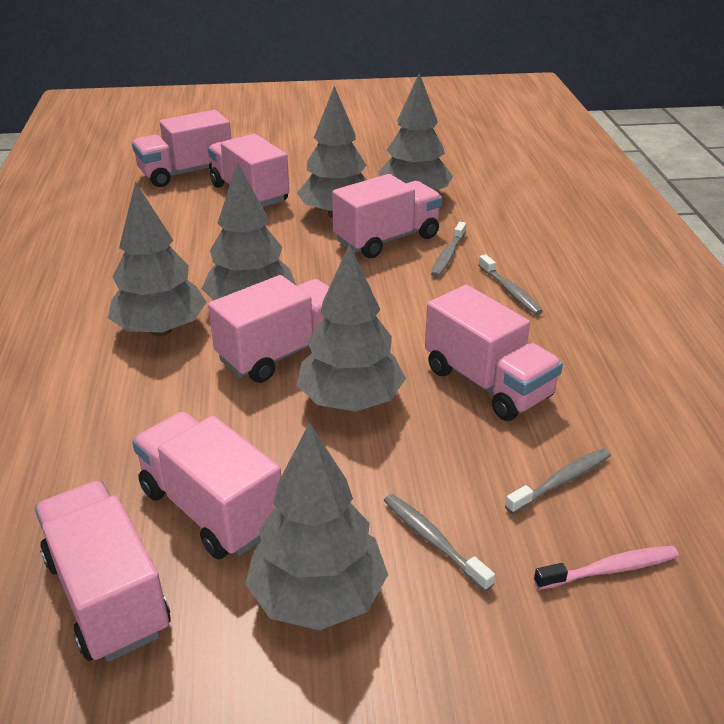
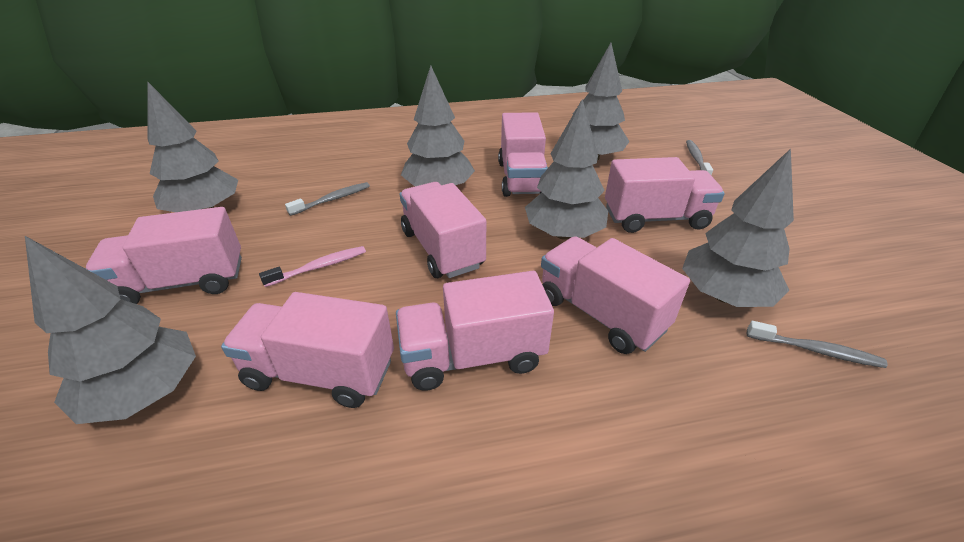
grey toothbrush: [384,494,495,592] [431,222,466,277] [478,254,543,315] [505,448,611,514] = 4 -> [285,182,370,216] [686,140,713,175] [747,321,887,368] = 3

